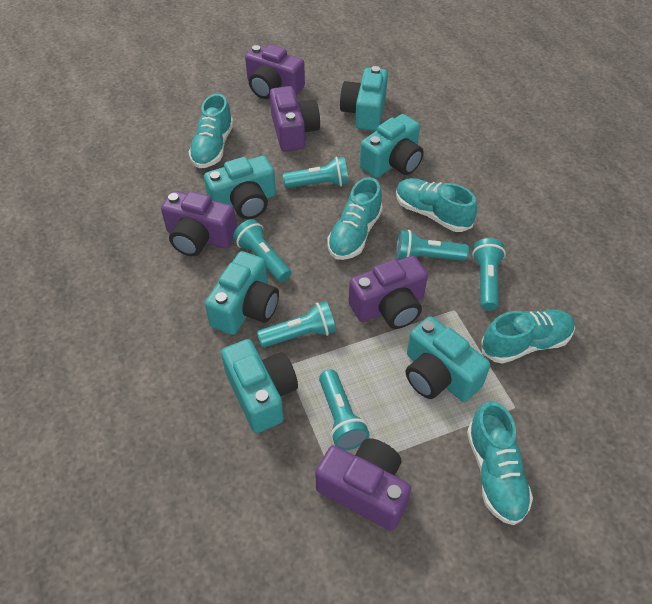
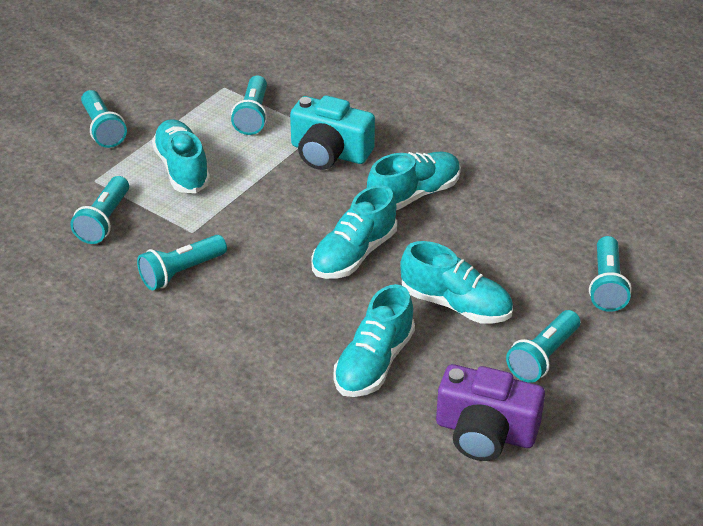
purple camera: [161,191,237,256] [245,45,305,99] [270,86,320,151] [315,438,411,531] [349,256,428,329] = 5 -> [436,364,545,461] = 1
turquoise camera: [204,156,276,219] [205,251,279,335] [221,339,298,433] [340,66,388,131] [360,114,424,178] [406,316,490,402] = 6 -> [290,95,375,170] = 1

